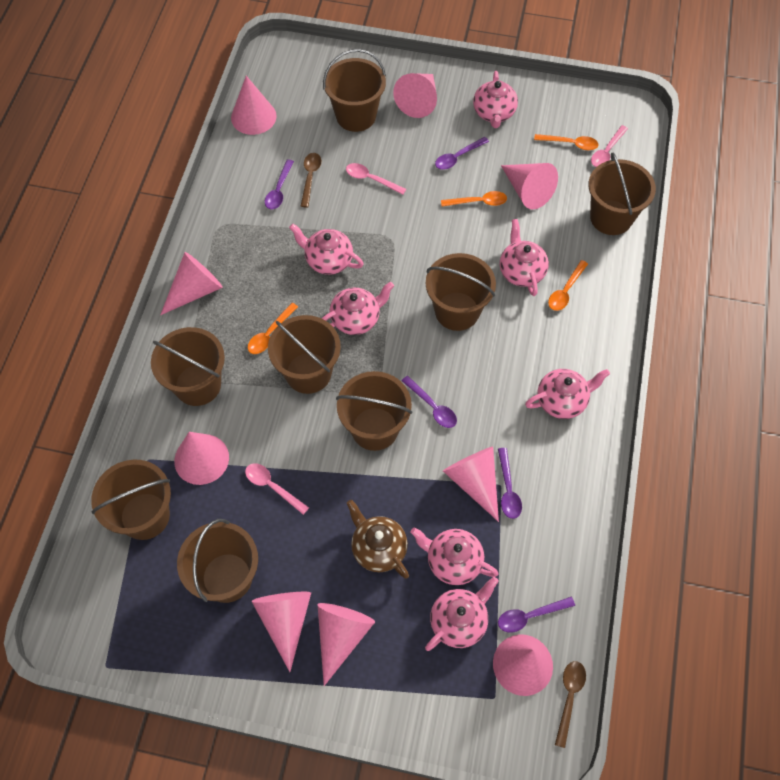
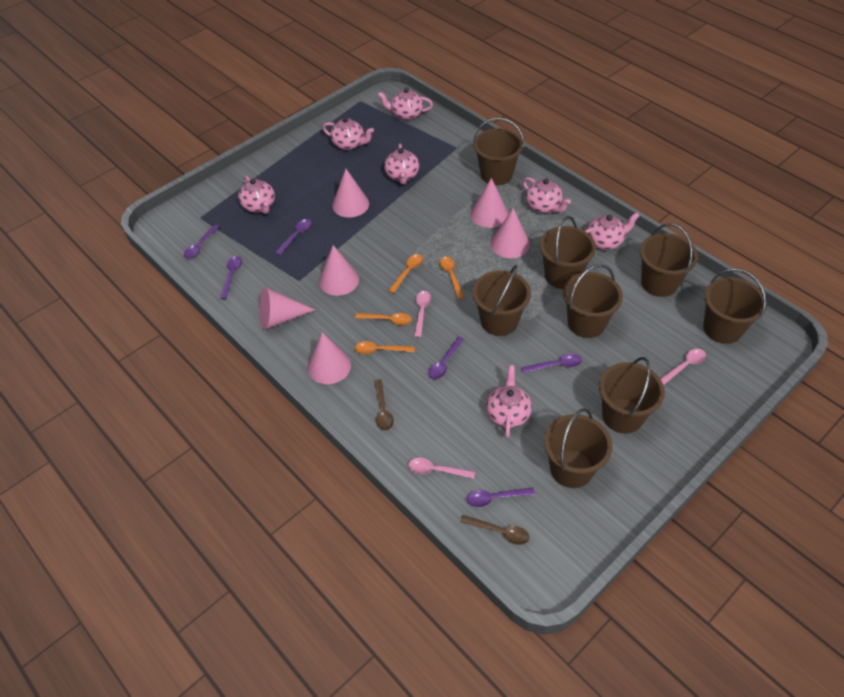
brown teapot: [347,500,409,579] = 1 -> none = 0
pink cone: [160,252,223,315] [174,432,229,485] [231,76,277,135] [251,592,311,672] [317,603,375,686] [393,73,437,118] [443,446,499,522] [493,635,553,696] [501,163,558,210] = 9 -> [260,287,315,330] [308,332,351,384] [319,245,359,296] [332,169,369,217] [471,178,508,228] [491,208,530,258] = 6
purple spoon: [265,159,294,210] [402,376,457,428] [435,137,489,170] [498,448,522,519] [498,597,575,633] = 5 -> [184,224,220,259] [220,256,242,299] [275,219,312,255] [428,337,464,380] [467,487,535,507] [521,354,582,373] = 6

